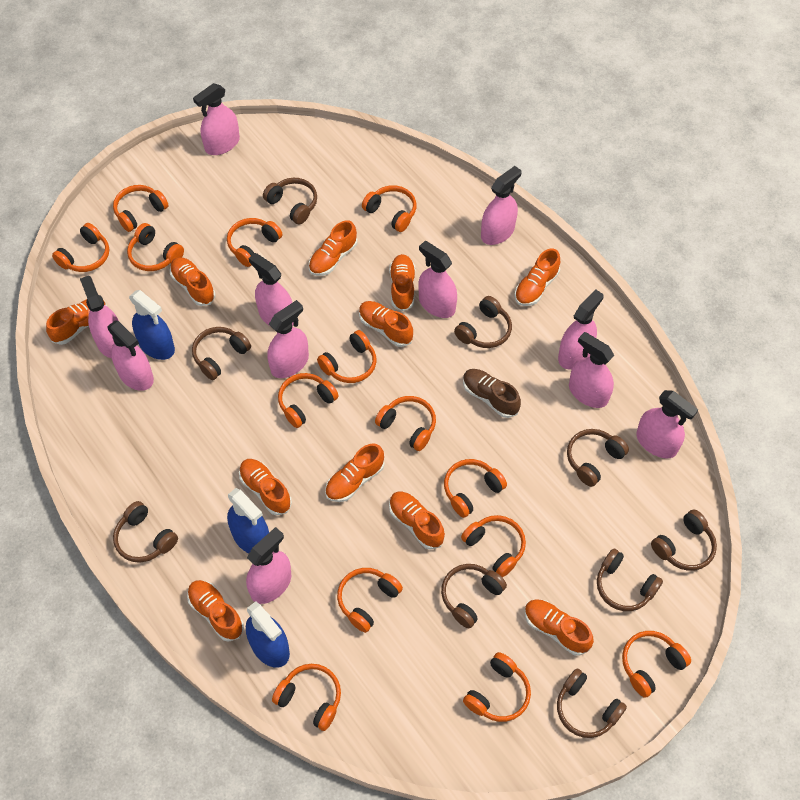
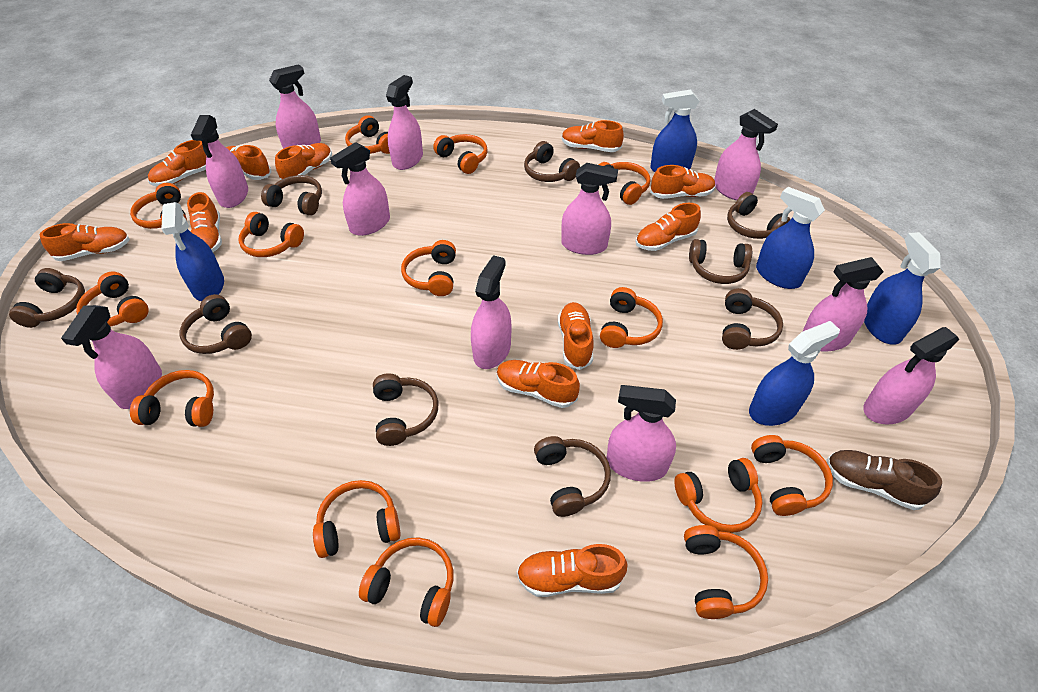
blue spray bottle: [129,290,175,360] [227,488,269,553] [246,601,290,668] = 3 -> [161,202,224,301] [650,89,699,172] [749,321,840,426] [756,187,825,289] [864,232,941,345] = 5

